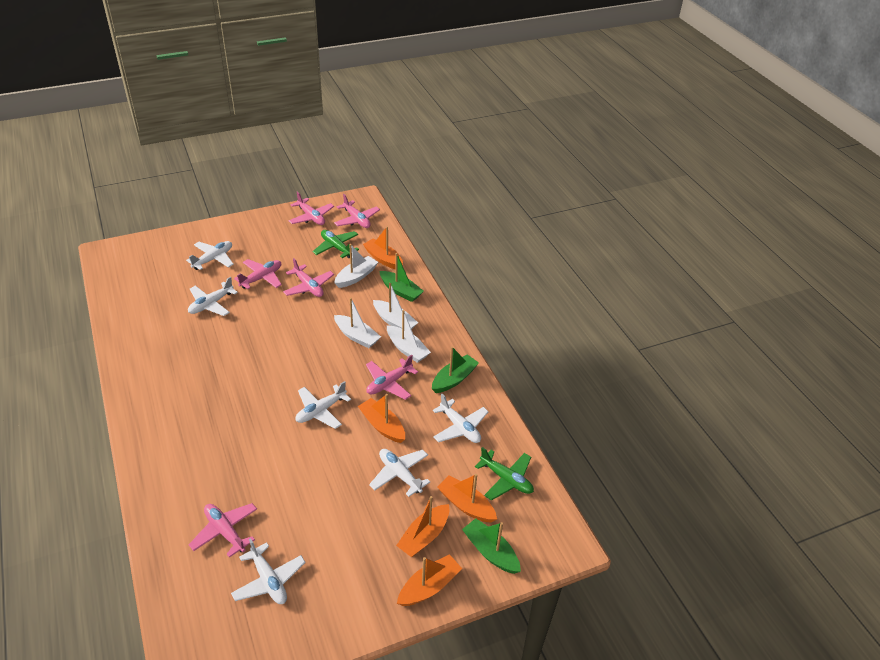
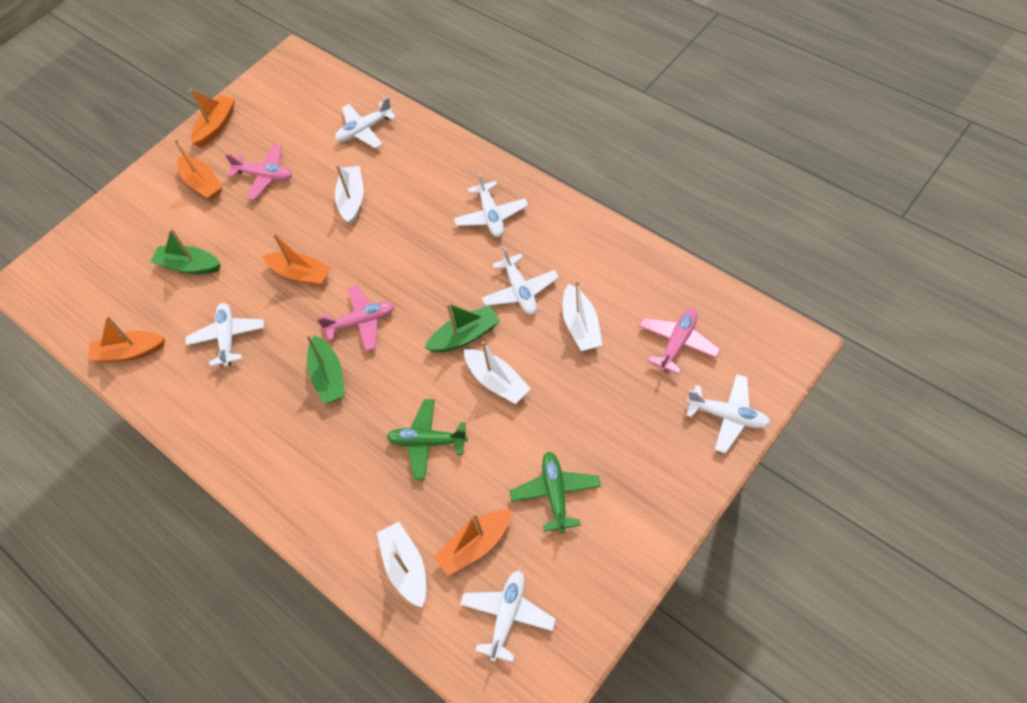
pink plane: [189,503,257,558] [234,259,282,289] [283,258,334,297] [289,191,334,225] [334,194,380,228] [366,355,418,400] = 6 -> [225,144,292,200] [317,285,395,351] [639,308,721,374] = 3

